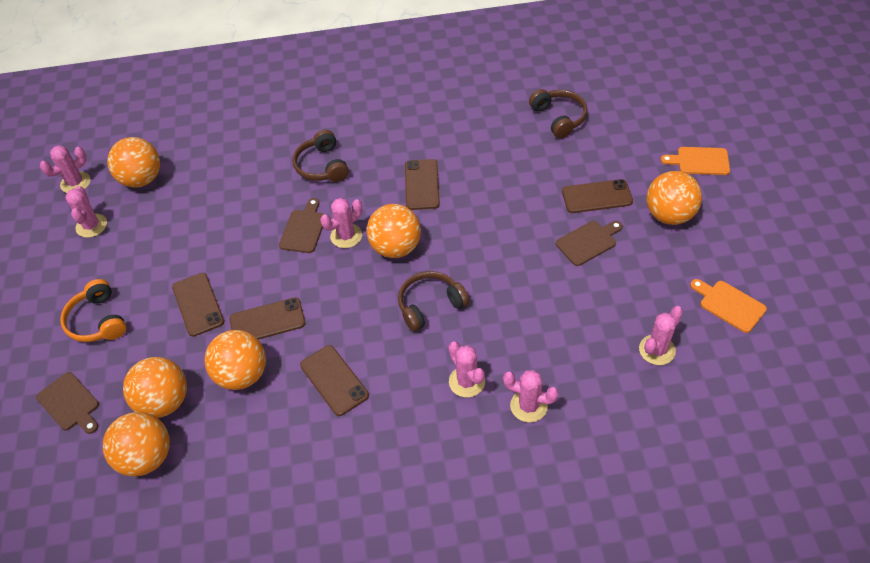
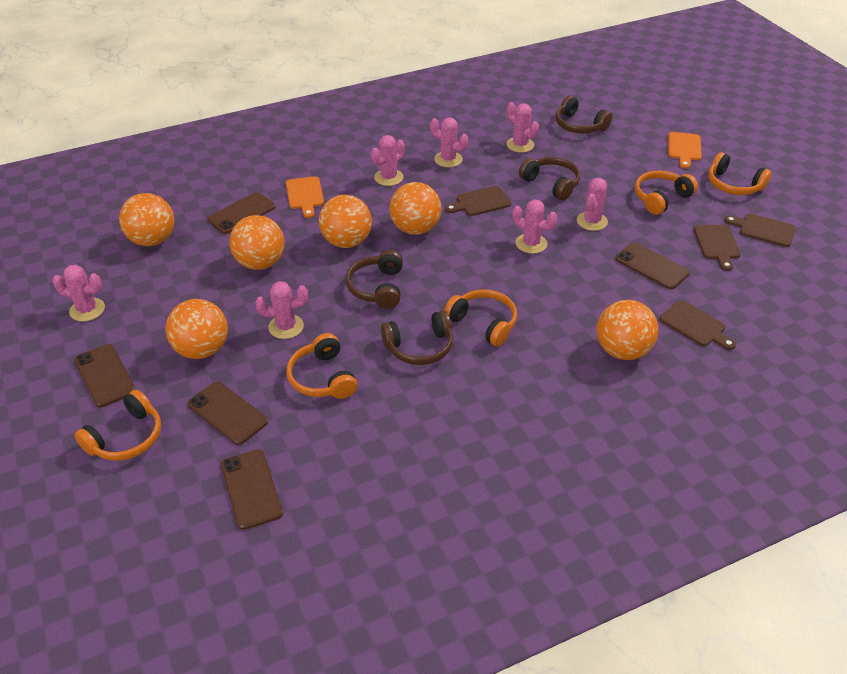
brown cutting board: [36,372,99,434] [279,198,324,253] [556,221,623,266] = 3 -> [445,186,511,216] [660,300,736,350] [693,225,741,271] [724,214,796,247] = 4
brown headphones: [292,130,349,182] [398,271,469,331] [529,89,588,138] = 3 -> [346,250,403,309] [381,310,453,365] [519,157,580,200] [555,96,612,133] = 4
orange headphones: [60,279,127,342] = 1 -> [74,390,161,461] [286,333,357,399] [444,289,517,346] [635,171,698,215] [708,152,772,195] = 5
pink cactus: [40,145,91,193] [65,186,107,238] [321,198,362,248] [448,342,485,397] [503,370,559,422] [639,306,683,365] = 6 -> [52,264,105,321] [255,281,308,339] [371,135,405,186] [430,117,468,167] [506,102,539,153] [512,200,557,254] [577,178,608,231] = 7

